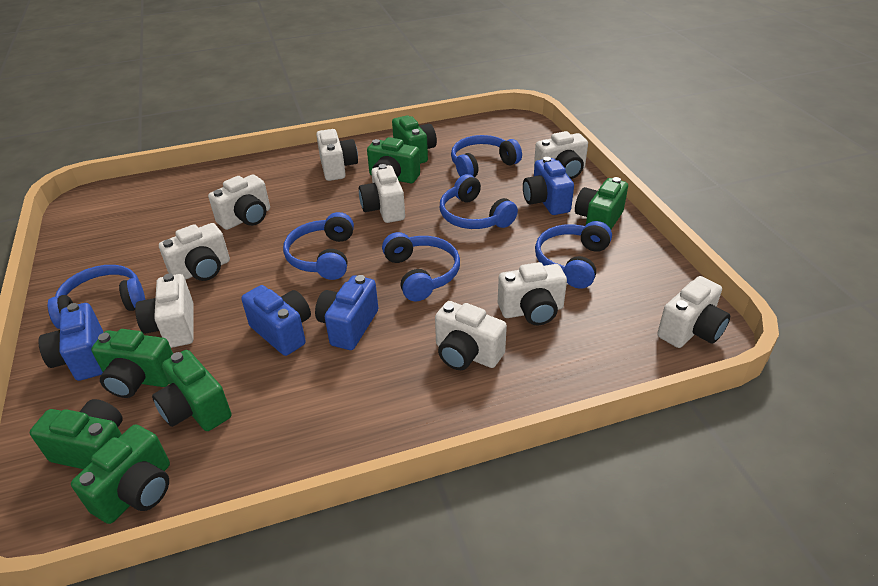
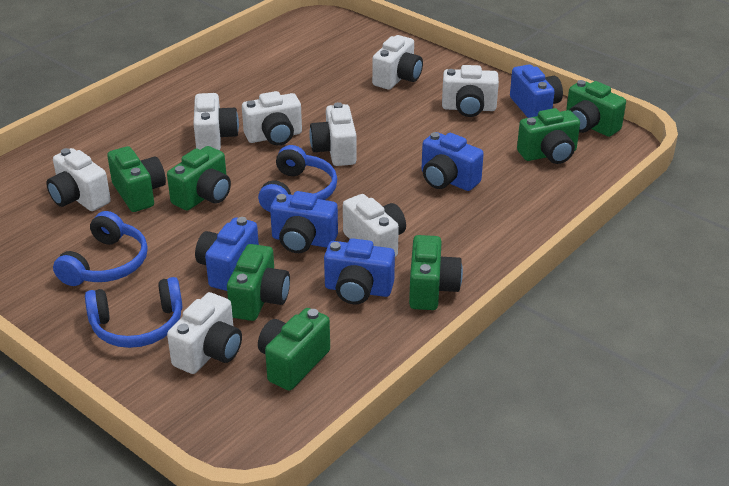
blue camera: [38,303,103,381] [241,285,311,356] [315,275,378,350] [523,157,574,215] = 4 -> [195,217,259,291] [270,191,338,253] [324,238,395,304] [422,132,484,191] [510,64,563,118] = 5
blue headphones: [48,265,145,329] [283,212,354,280] [382,232,460,301] [440,174,518,229] [451,135,522,177] [535,221,612,289] = 6 -> [53,211,148,286] [85,277,182,348] [258,145,337,212] = 3
white camera: [135,273,194,348] [159,223,230,281] [208,175,270,230] [316,129,358,181] [359,164,405,223] [435,301,507,370] [498,262,567,325] [534,131,588,179] [657,276,730,348] = 9 -> [46,148,111,211] [167,292,242,374] [193,93,239,151] [242,91,302,146] [309,102,357,166] [343,194,406,257] [372,35,423,90] [442,65,499,117] = 8

